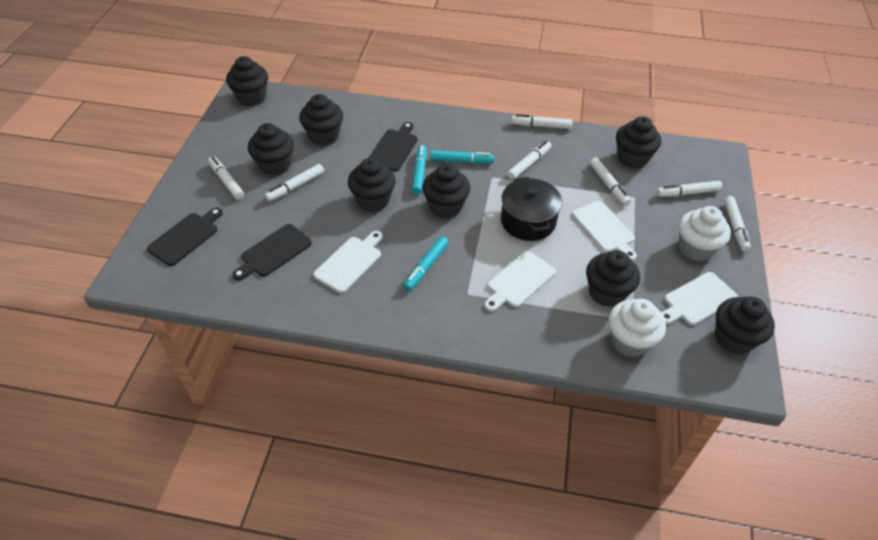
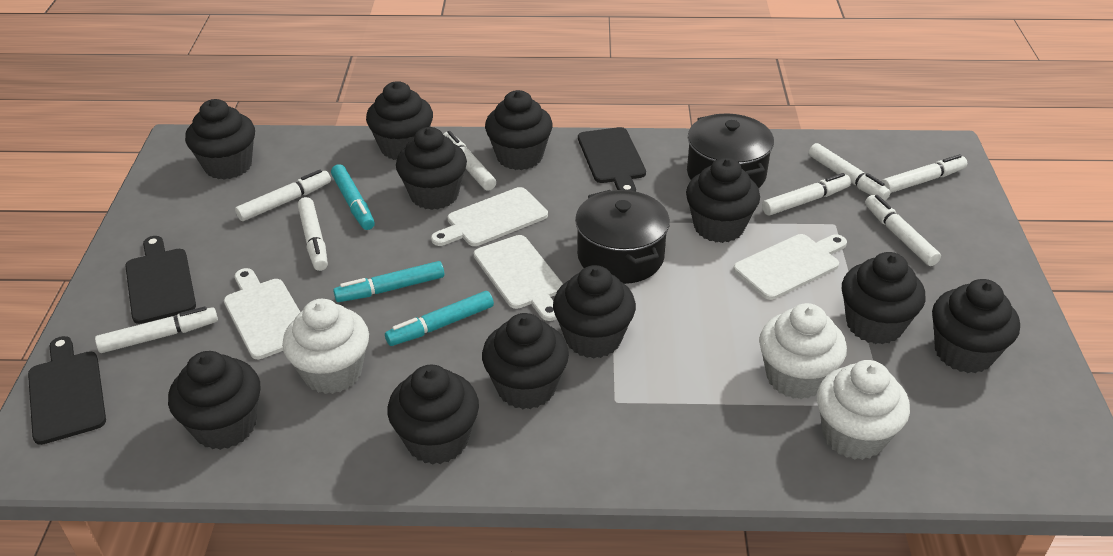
black cupcake: [226,56,268,106] [248,123,294,176] [299,94,343,146] [348,158,396,212] [422,164,470,218] [586,250,640,307] [616,116,661,168] [715,296,775,355] = 8 -> [168,351,260,450] [185,99,255,180] [366,81,433,160] [387,365,479,465] [396,127,467,210] [482,313,569,409] [485,90,553,170] [553,265,636,358] [686,157,760,243] [842,252,926,344] [932,279,1020,373] = 11
black pot: [501,177,562,241] = 1 -> [575,190,670,284] [687,114,774,188] = 2
white cupcake: [609,299,666,357] [679,206,731,261] = 2 -> [282,299,369,394] [759,303,847,399] [817,360,910,460] = 3
white marker: [208,156,244,200] [265,164,324,202] [507,141,551,180] [511,114,573,129] [590,158,631,206] [657,181,722,197] [724,196,751,252] = 7 -> [95,306,218,353] [235,170,331,221] [298,197,328,271] [443,131,496,191] [762,173,851,215] [809,143,891,201] [865,195,941,266] [881,154,967,193] = 8

